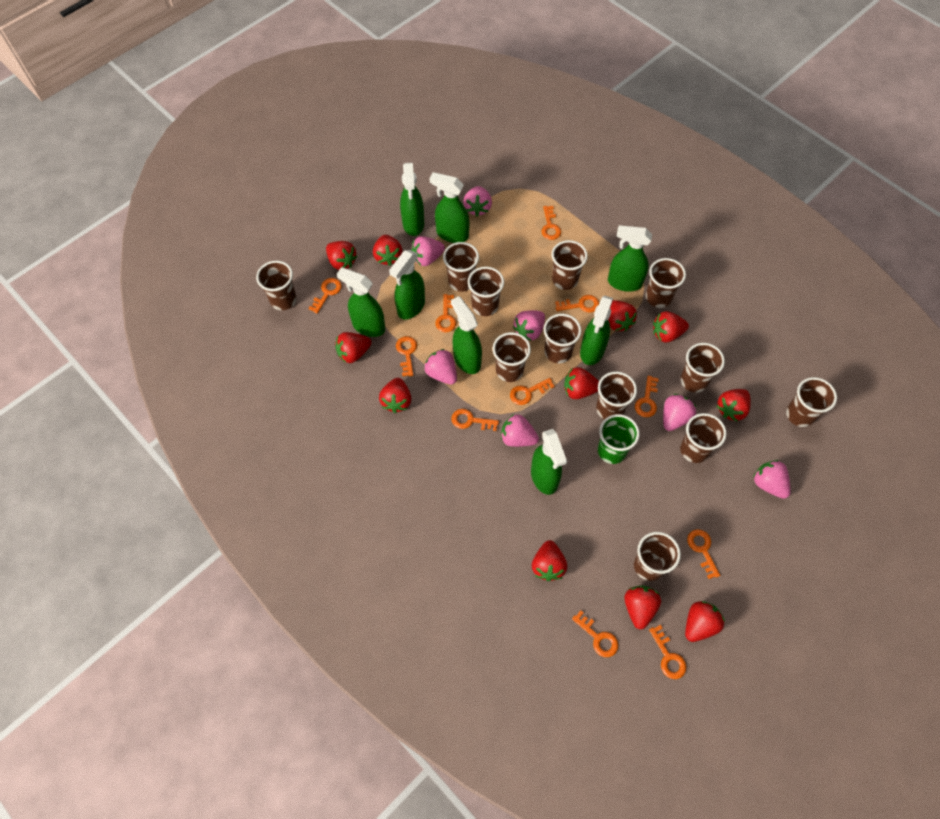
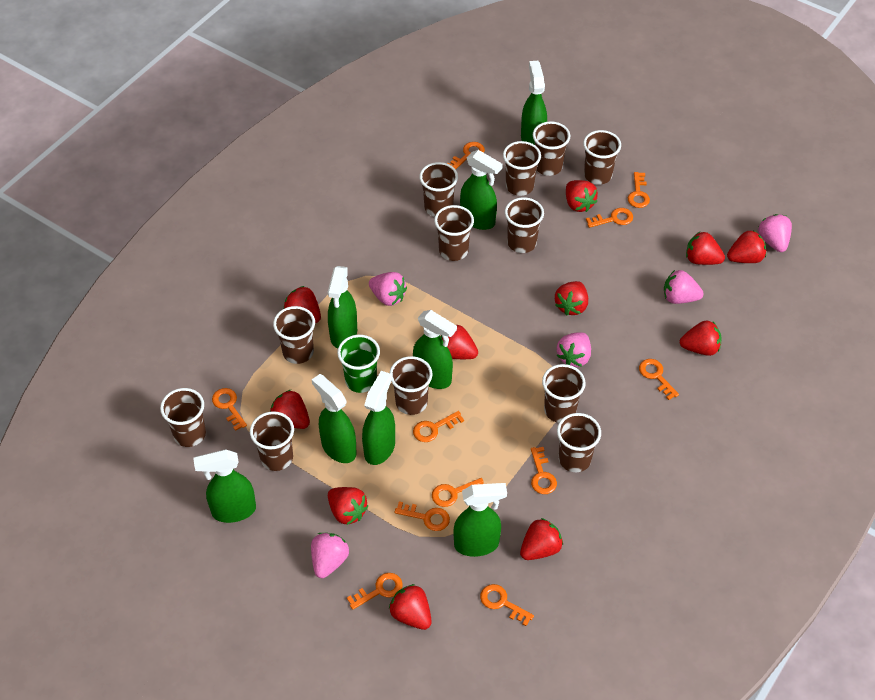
pink strawberry: [411,236,445,266] [424,349,457,385] [463,186,492,216] [501,414,539,447] [513,310,545,341] [663,394,696,431] [753,460,791,499] = 7 -> [311,533,349,578] [369,272,407,306] [557,332,591,367] [664,270,704,304] [758,214,792,252] = 5

